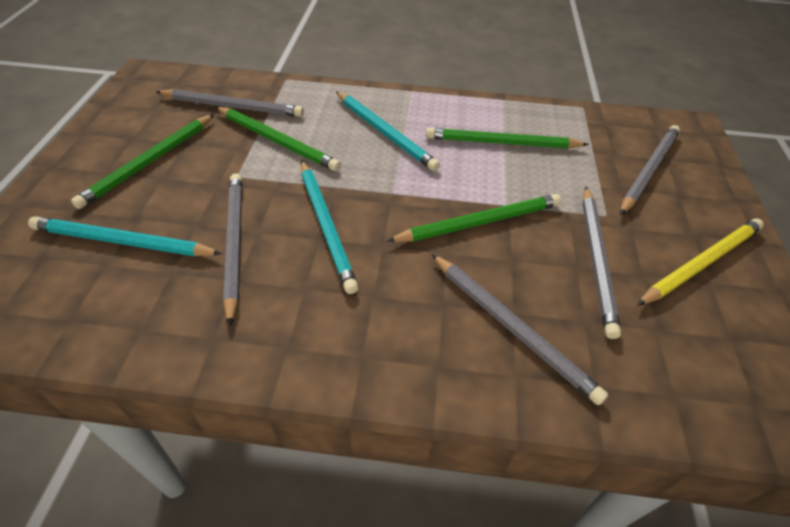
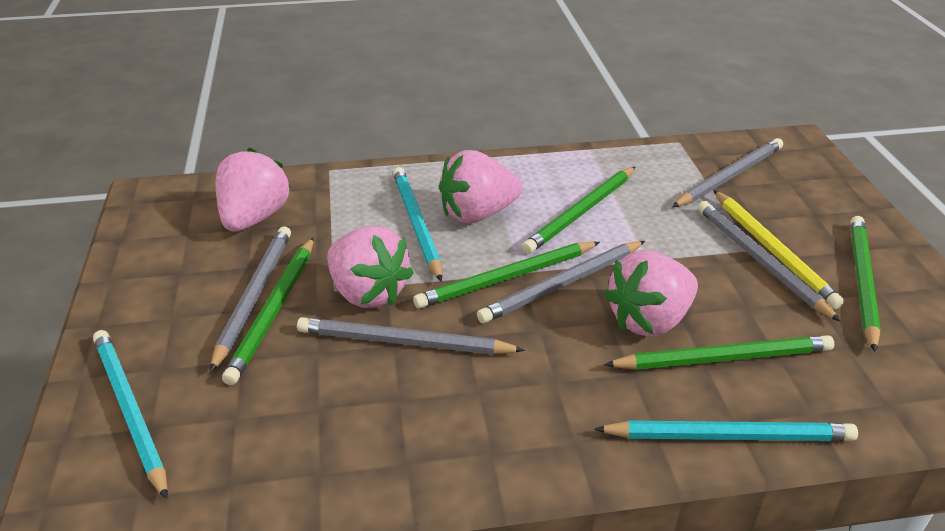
green pencil: [71,114,214,209] [216,107,341,171] [387,194,562,242] [426,128,589,148] = 4 -> [222,237,314,385] [413,241,600,309] [522,167,635,254] [604,335,834,370] [851,216,881,352] = 5
pink strawberry: none = 0 -> [216,148,291,232] [327,226,414,308] [439,150,523,224] [604,250,698,337] = 4

